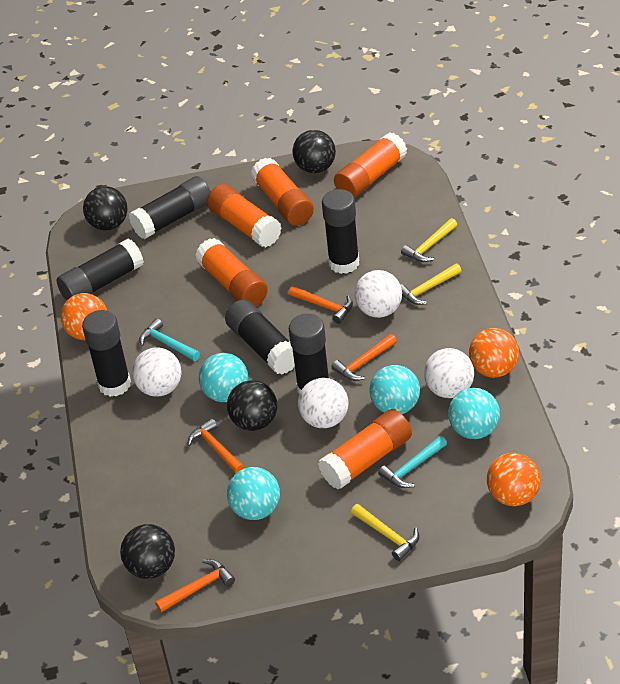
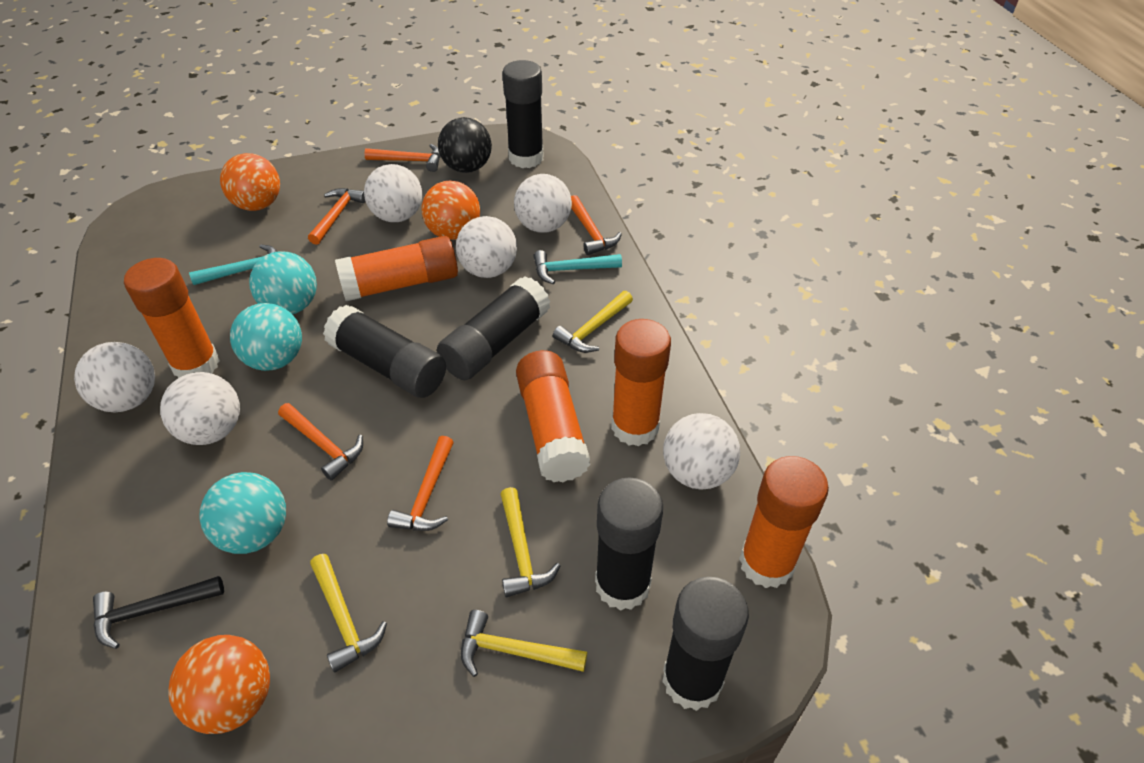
black ball: [83,186,127,230] [120,524,175,579] [227,380,277,431] [292,130,336,173] = 4 -> [438,117,492,173] = 1
black glue stick: [57,238,144,301] [82,310,131,397] [129,176,211,239] [225,300,295,375] [289,314,330,394] [322,189,359,274] = 6 -> [323,305,446,398] [437,276,550,380] [502,60,543,168] [595,477,663,611] [662,577,749,711] = 5
black hammer: none = 0 -> [93,576,224,649] = 1
orange hammer: [155,559,235,612] [188,418,245,473] [289,286,353,324] [331,334,397,381] = 4 -> [278,403,363,481] [308,188,366,245] [364,144,441,172] [387,436,454,531] [571,195,622,255] = 5
turquoise ball: [199,353,248,402] [227,467,280,520] [369,365,420,414] [448,388,500,439] = 4 -> [199,472,286,554] [230,303,302,371] [249,251,317,314] = 3
white ball: [132,347,181,397] [298,378,349,428] [355,270,402,318] [424,348,474,398] = 4 -> [74,342,155,413] [160,372,240,445] [364,164,422,222] [456,216,517,278] [514,174,572,233] [663,413,740,490] = 6
yellow hammer: [351,504,419,561] [401,218,457,262] [401,263,462,305] = 3 -> [310,554,387,673] [461,610,587,677] [501,487,561,598] [553,291,633,353] = 4

